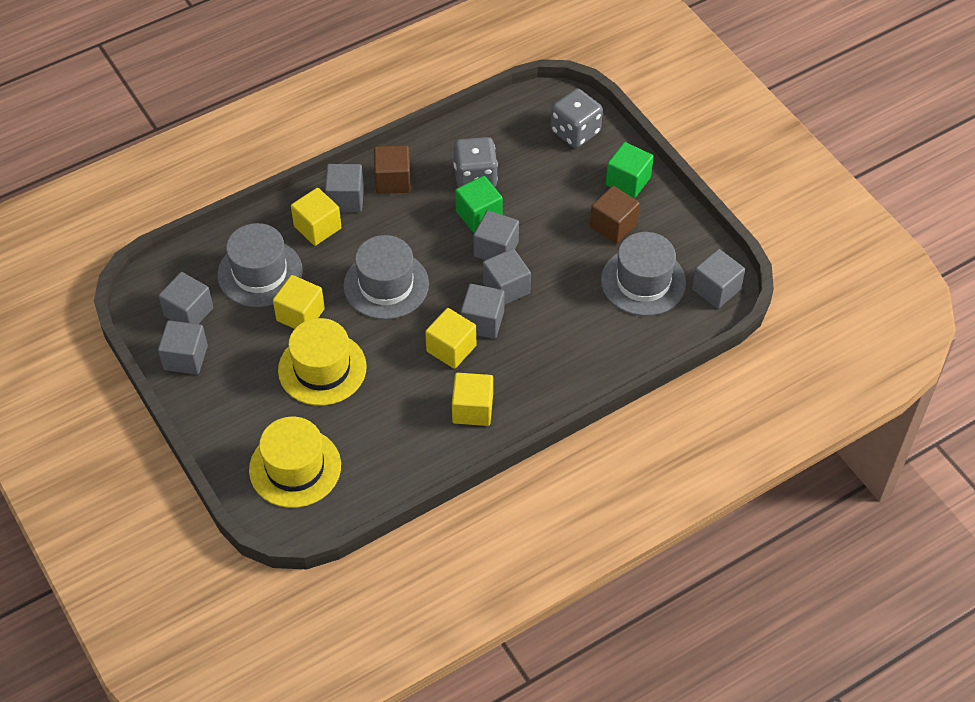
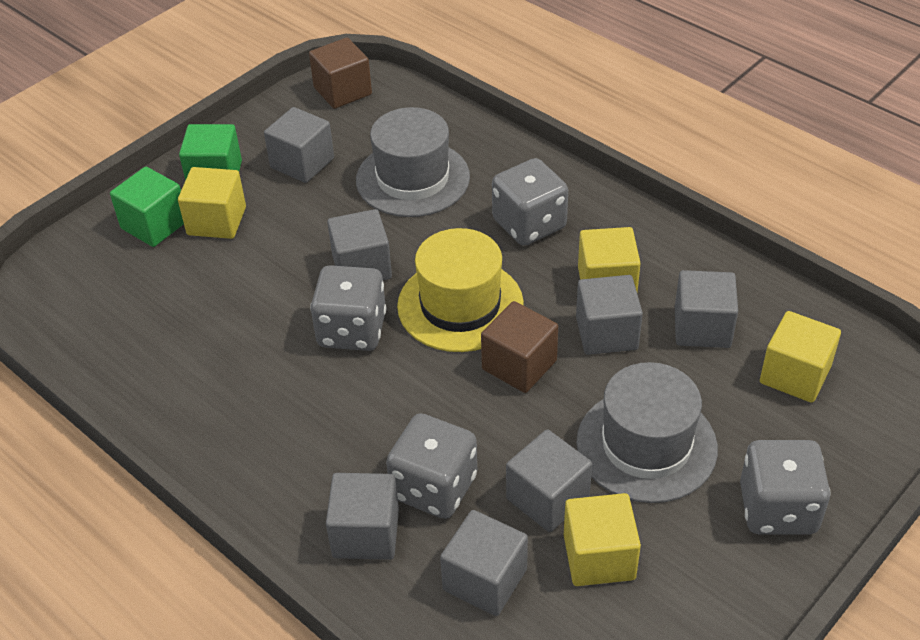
grey dice: [454,137,498,188] [551,88,603,148] = 2 -> [310,265,386,351] [386,413,477,519] [492,158,568,246] [740,440,831,534] = 4
grey hat: [217,223,303,307] [343,235,429,320] [601,232,686,316] = 3 -> [356,107,470,217] [576,362,718,503] = 2
yellow hat: [249,417,341,508] [278,318,367,406] = 2 -> [397,228,524,352] = 1

